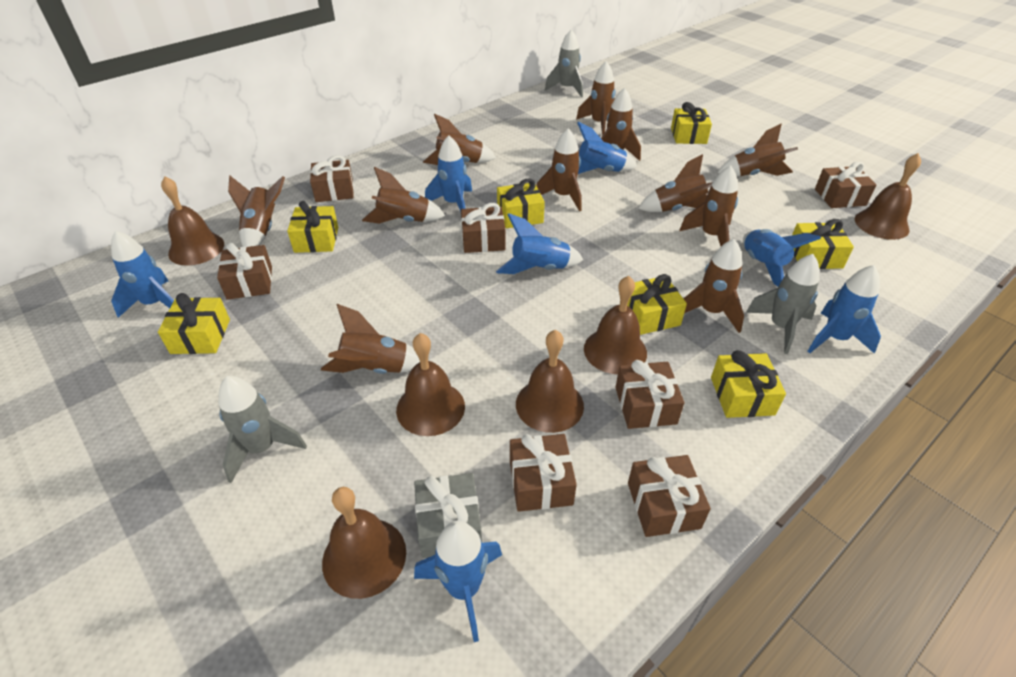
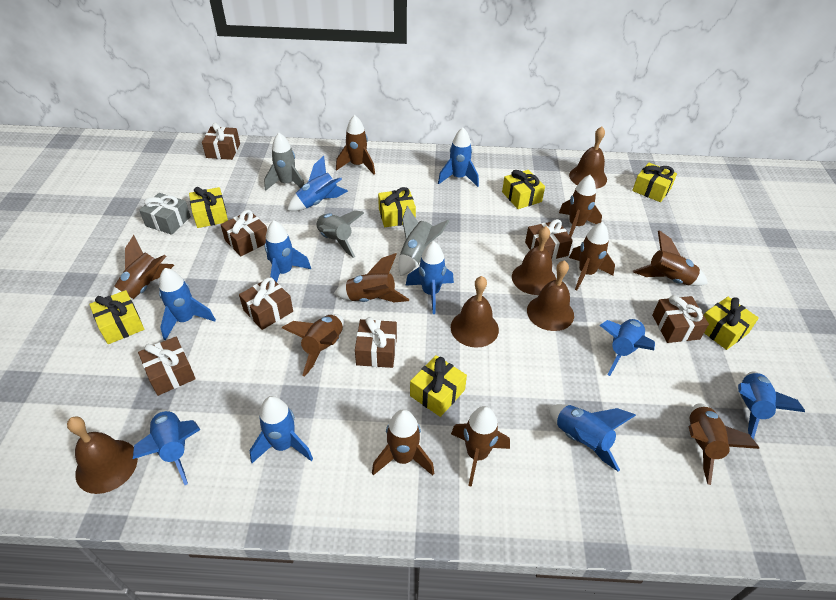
blue rocket: [111,231,174,318] [414,521,502,642] [425,135,472,212] [496,213,583,274] [577,122,637,174] [743,229,821,287] [808,265,881,354] = 7 -> [133,409,200,485] [159,268,216,341] [250,396,313,463] [264,220,311,282] [287,156,348,211] [405,241,454,314] [438,128,479,187] [548,404,636,472] [600,319,655,376] [738,371,805,440] = 10
brown bell: [161,176,224,266] [322,487,406,599] [396,333,465,436] [516,330,584,433] [584,276,647,374] [855,153,921,240] = 6 -> [67,416,138,494] [451,276,499,348] [512,226,556,295] [527,260,574,331] [569,127,607,189] = 5
brown rocket: [228,175,285,247] [321,304,420,374] [362,167,445,224] [423,114,496,165] [536,128,582,211] [576,61,616,136] [601,87,641,161] [638,154,713,212] [679,166,738,246] [684,239,744,333] [717,123,798,176] = 11 -> [111,235,174,300] [282,314,344,377] [334,253,409,302] [336,115,375,175] [372,409,434,475] [451,406,510,487] [559,175,602,237] [569,222,615,290] [633,230,708,286] [689,403,759,485] = 10

